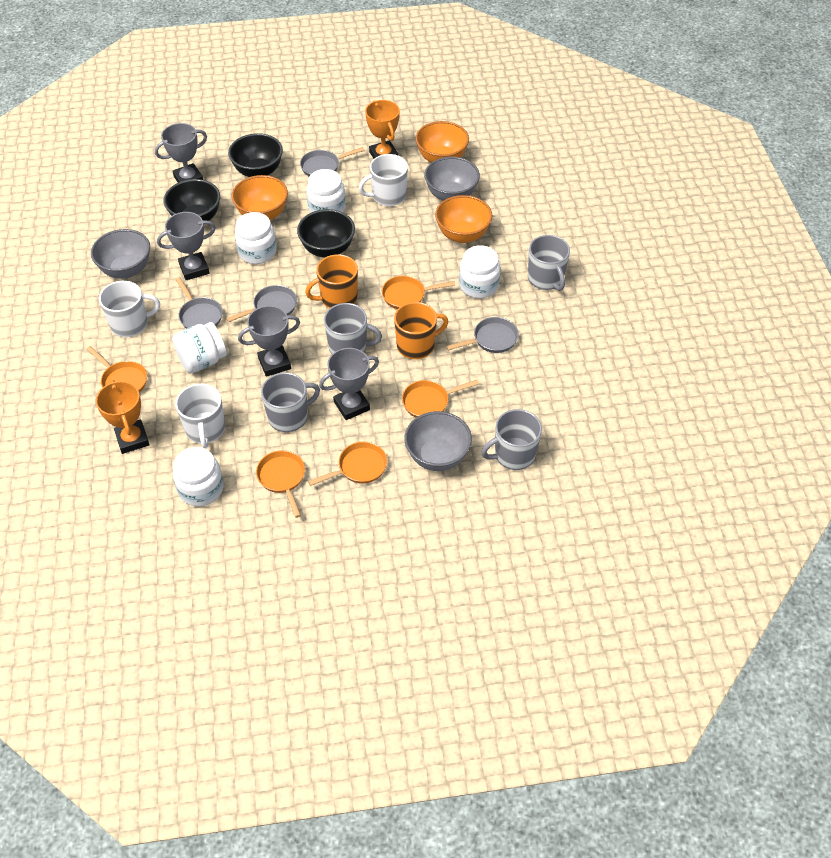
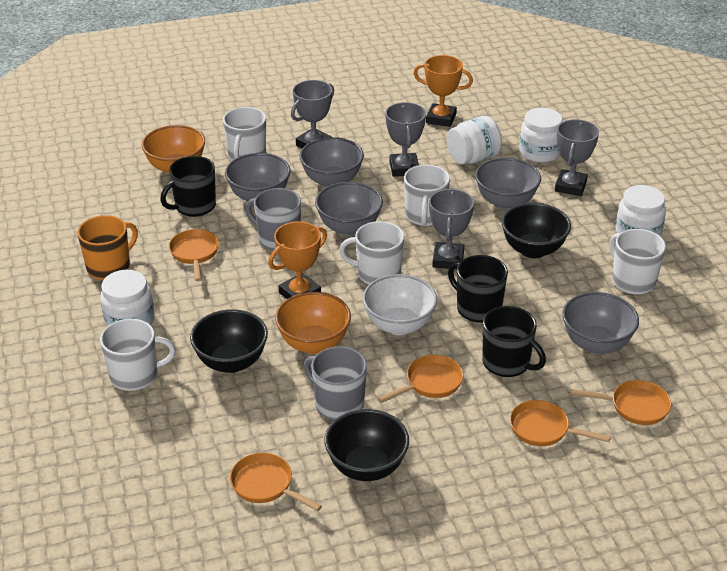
black mug: none = 0 -> [160,156,216,217] [448,255,508,323] [482,306,546,377] = 3
grey bowl: [91,229,150,278] [404,411,472,471] [424,157,480,201] = 3 -> [225,153,291,201] [299,137,364,187] [315,182,383,236] [475,158,541,210] [562,292,639,354] = 5
grey mug: [261,373,320,432] [324,303,382,354] [481,409,542,470] [528,235,570,291] = 4 -> [246,188,301,251] [304,346,367,420] = 2
grey pan: [175,277,223,329] [226,285,297,322] [300,147,364,176] [446,317,519,353] = 4 -> none = 0
orange bowl: [232,175,288,220] [415,121,469,163] [435,195,492,243] = 3 -> [142,125,205,175] [275,292,351,354] = 2
orange mug: [305,254,358,308] [394,302,448,359] = 2 -> [77,215,138,280] = 1
white bowl: none = 0 -> [363,274,437,335] = 1
white jar: [172,322,227,373] [173,447,224,506] [235,212,277,264] [306,169,346,213] [459,245,501,299] = 5 -> [100,270,154,326] [447,116,502,164] [519,108,563,163] [616,185,666,236] = 4
white mug: [99,281,160,337] [175,384,225,448] [359,154,408,206] = 3 -> [100,319,176,391] [223,107,266,161] [339,221,404,284] [404,165,450,226] [610,229,666,295] = 5

